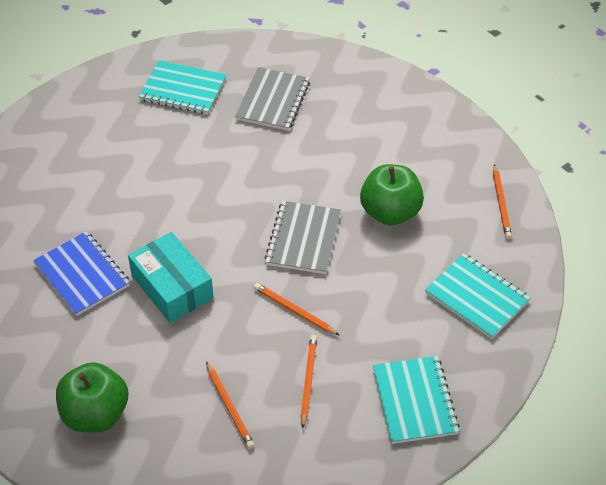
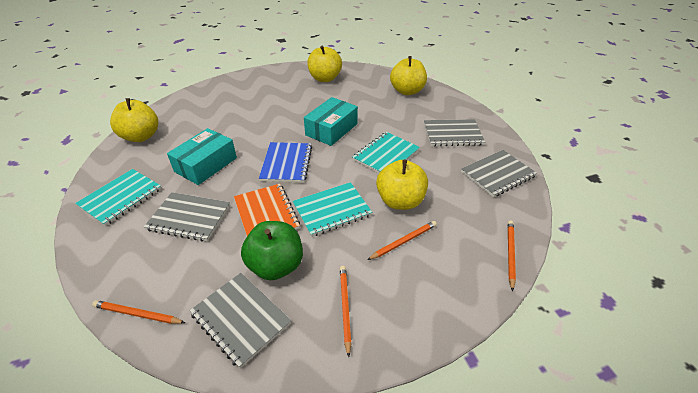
green apple: [56,362,128,433] [360,164,424,225] = 2 -> [241,221,303,280] = 1
grey notebook: [235,67,310,131] [264,201,341,274] = 2 -> [144,192,230,241] [190,273,291,369] [424,119,485,146] [461,150,537,197] = 4
orange notebook: none = 0 -> [234,184,300,236] = 1
turquoise box: [128,232,214,323] = 1 -> [167,128,237,185] [304,97,358,146] = 2
yellow apple: none = 0 -> [110,98,158,142] [307,45,342,82] [376,160,428,210] [390,56,427,95] = 4

